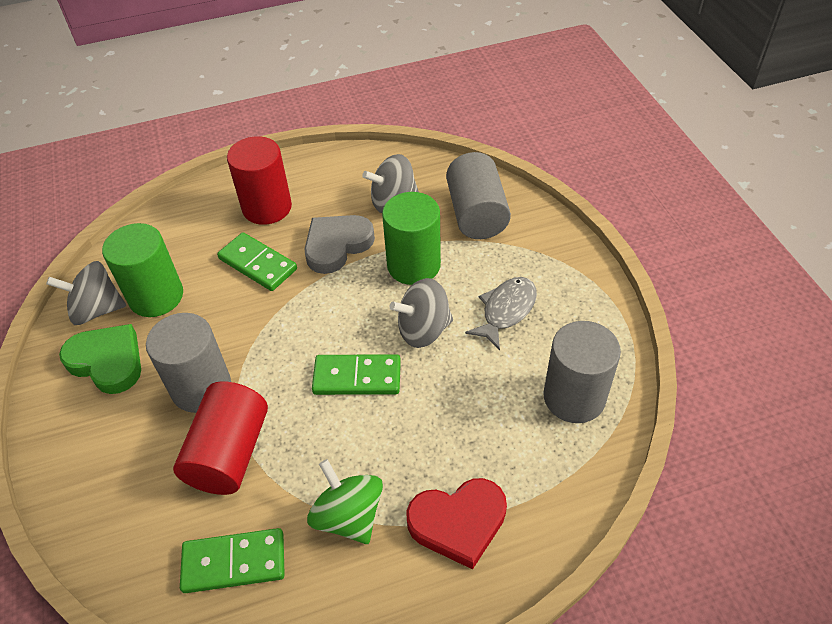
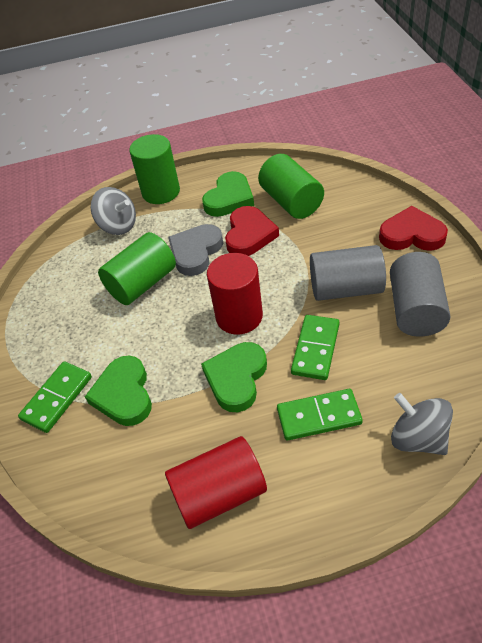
green cylinder: [102,223,183,317] [382,192,441,285] = 2 -> [98,232,176,305] [129,134,180,204] [258,154,324,219] = 3
green heart: [59,324,141,394] = 1 -> [85,356,152,426] [201,342,267,412] [202,171,254,217] = 3
green spinning top: [307,459,383,544] = 1 -> none = 0
grey cylinder: [146,313,231,413] [446,152,511,239] [544,321,621,423] = 3 -> [310,245,386,301] [390,252,451,337] = 2
grey fish: [465,277,537,351] = 1 -> none = 0
grey spinning top: [46,261,126,325] [362,154,419,213] [390,278,453,348] = 3 -> [91,187,136,235] [391,393,453,455] = 2
red heart: [406,478,507,569] = 1 -> [225,206,279,256] [379,206,448,251] = 2

